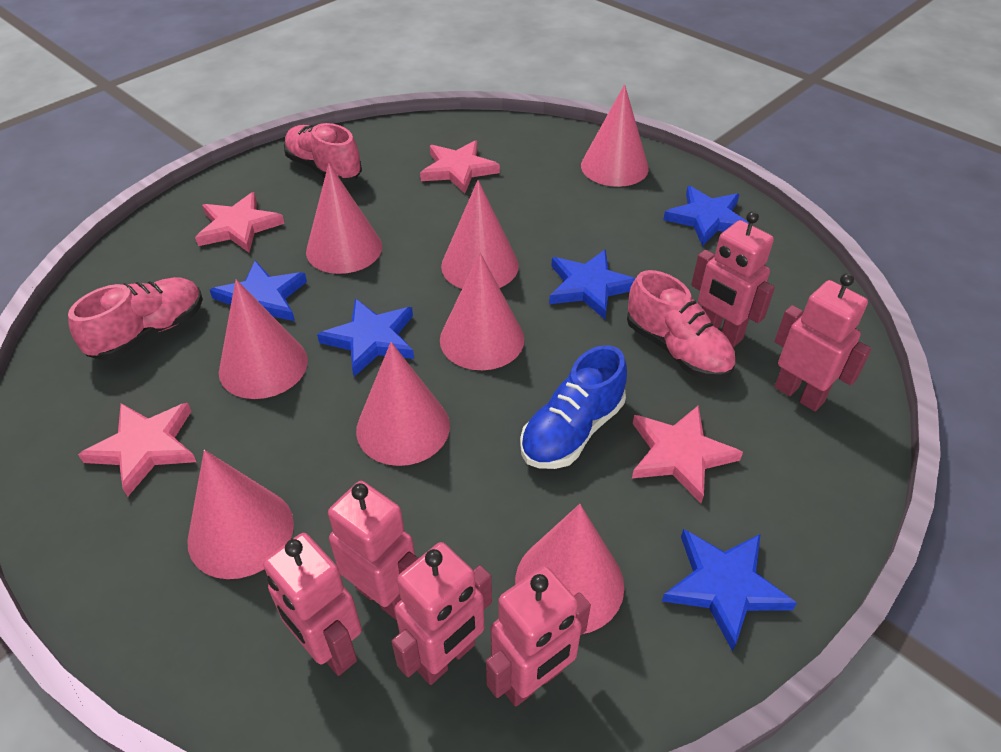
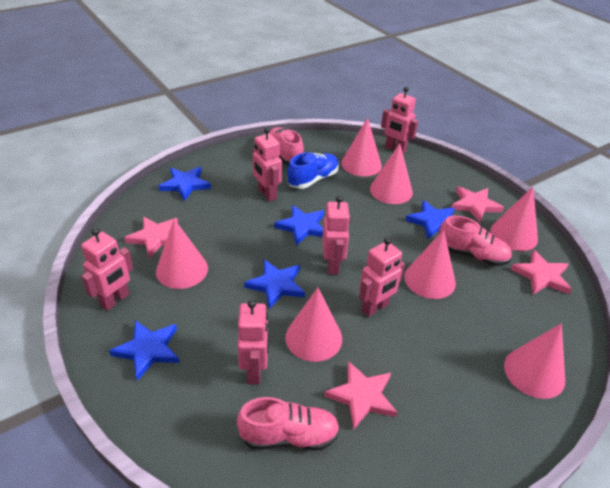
pink cone: [187,450,294,579] [219,279,308,399] [306,164,382,274] [356,342,450,466] [440,253,525,370] [441,180,519,289] [515,504,624,634] [581,84,649,187] = 8 -> [156,219,208,289] [285,288,342,362] [341,118,382,176] [370,143,413,204] [404,230,456,299] [490,187,538,251] [504,323,565,399] = 7

